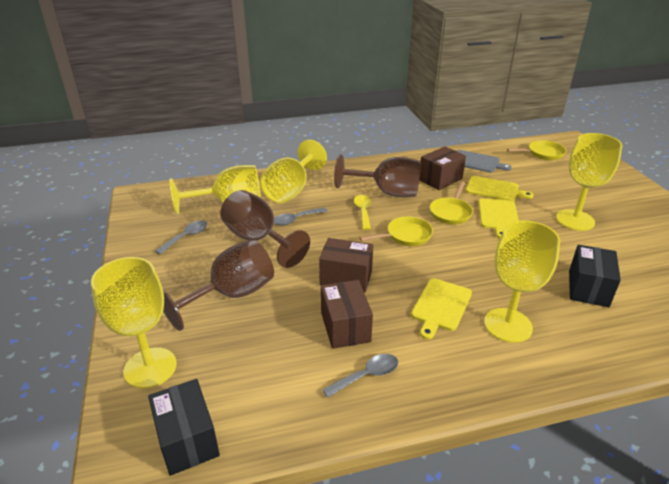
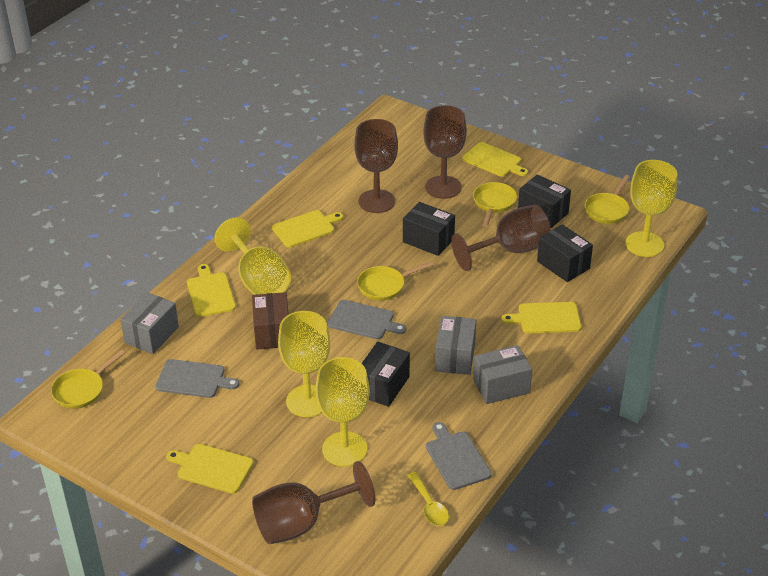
black box: [148,379,220,476] [569,245,621,307] = 2 -> [361,342,410,407] [403,202,455,256] [518,174,571,228] [537,224,593,282] = 4
brown box: [319,238,373,292] [321,280,373,349] [419,146,466,190] = 3 -> [252,292,289,350] = 1
brown goblet: [163,239,274,331] [220,190,310,268] [334,154,420,197] = 3 -> [252,461,375,544] [354,119,398,213] [423,105,467,199] [451,205,551,271] = 4
grey box: none = 0 -> [120,292,179,354] [435,316,476,375] [473,345,532,404] = 3
grey cutting board: [457,150,512,173] = 1 -> [155,359,239,398] [327,300,406,339] [426,422,492,490] = 3
grey spoon: [155,220,207,255] [274,208,328,226] [322,354,398,398] = 3 -> none = 0
yellow cutting board: [411,278,472,339] [466,176,534,202] [478,198,519,239] = 3 -> [166,444,254,494] [187,264,236,317] [272,210,343,248] [462,142,528,177] [502,302,581,334] = 5
yellow goblet: [91,257,177,389] [170,165,261,214] [260,140,327,203] [484,221,560,343] [556,133,622,231] = 5 -> [214,217,291,295] [278,311,330,417] [315,357,370,467] [625,160,677,257] = 4
yellow pan: [359,216,433,246] [430,181,473,224] [507,140,566,160] = 3 -> [51,349,126,409] [357,261,433,301] [473,182,517,227] [585,175,630,224] = 4

